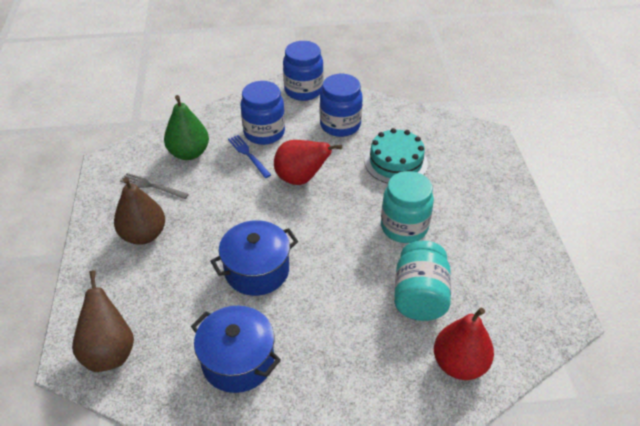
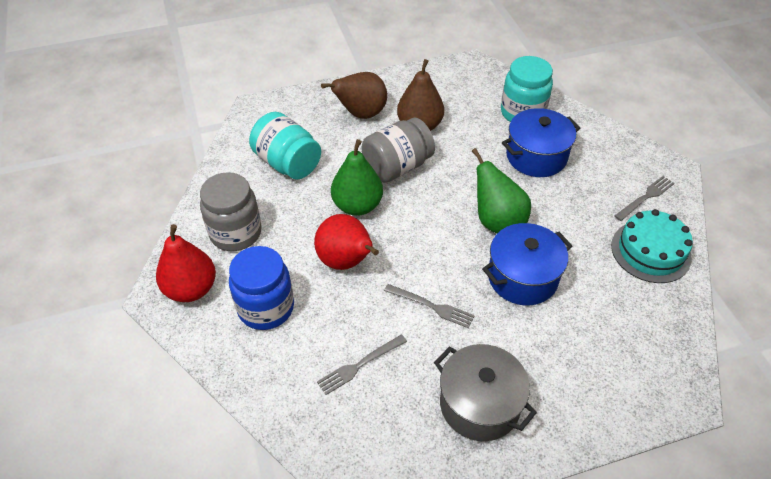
blue fork: [228,135,271,178] = 1 -> none = 0
blue jar: [240,81,285,145] [283,41,323,101] [320,74,363,137] = 3 -> [229,246,294,330] = 1
green pear: [164,95,209,160] = 1 -> [331,139,383,216] [471,148,531,234] = 2
grey fork: [120,173,189,199] = 1 -> [317,334,407,395] [384,284,475,329] [615,176,675,221] = 3
grey jar: none = 0 -> [200,172,262,251] [362,118,435,183] = 2
grey pot: none = 0 -> [434,344,537,441] = 1

